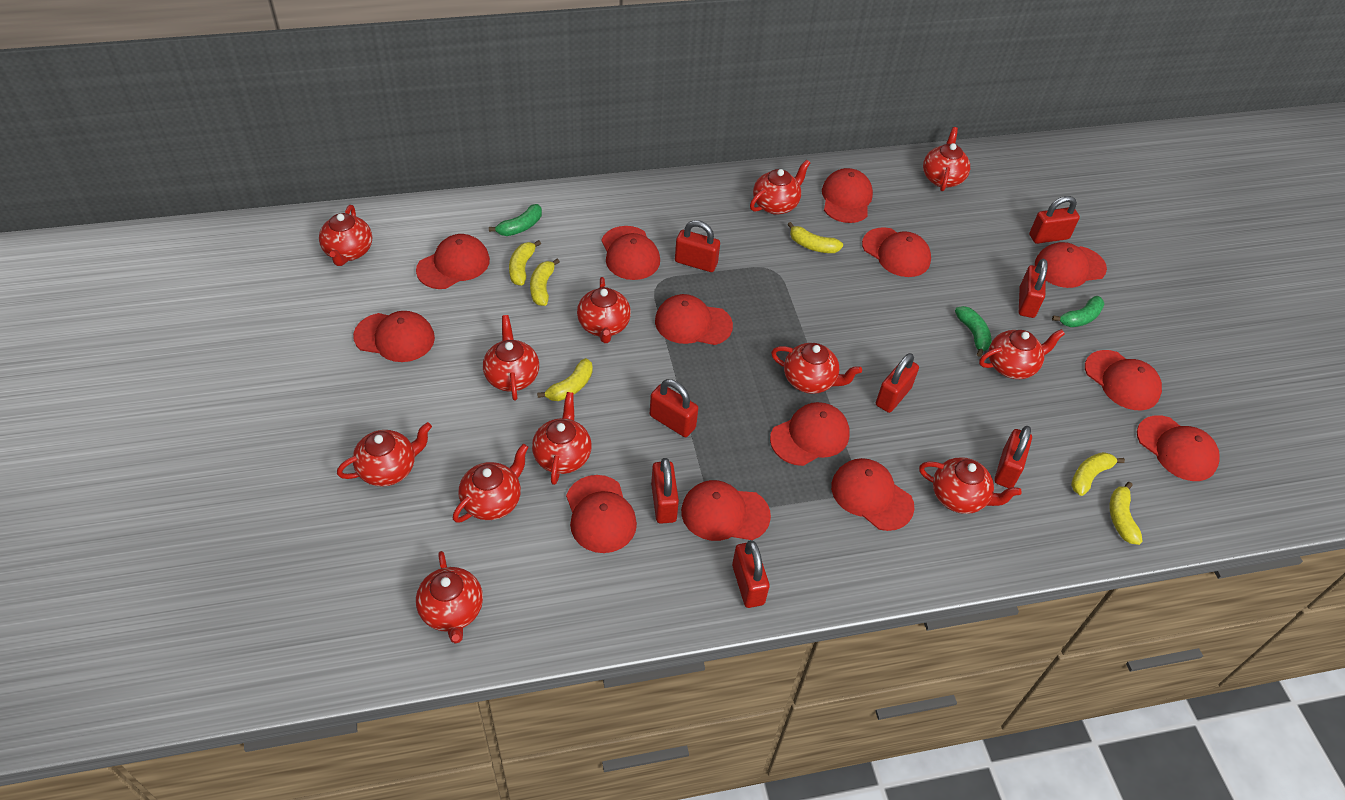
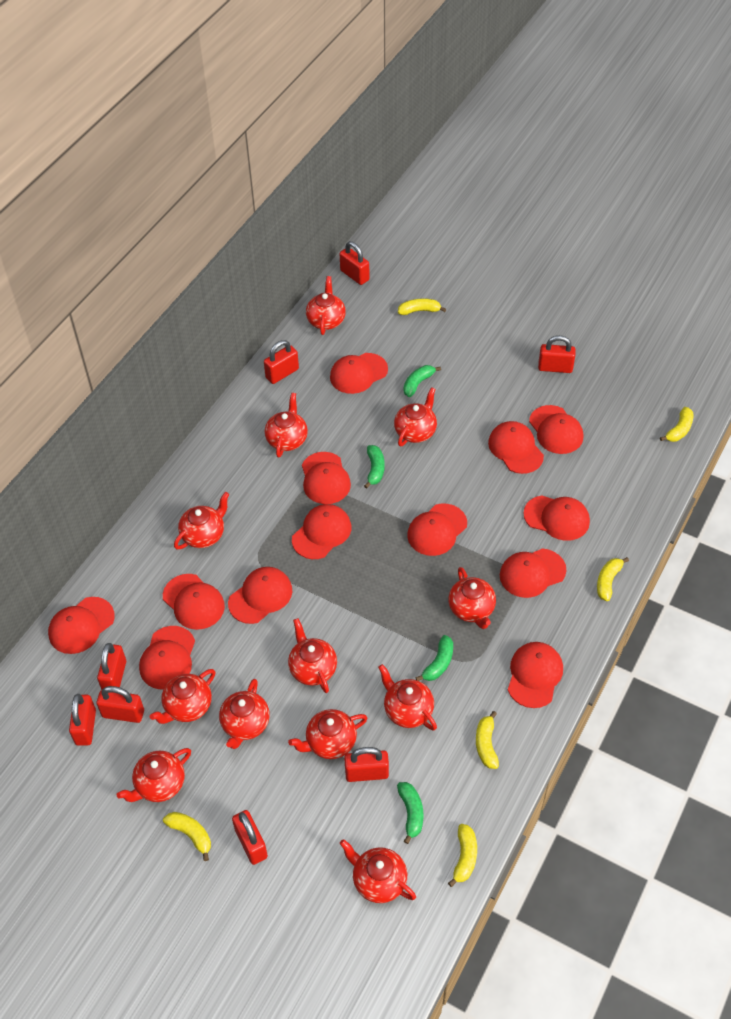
green banana: [489,204,542,236] [955,306,992,357] [1052,296,1105,327] = 3 -> [364,445,385,489] [397,782,423,844] [404,365,441,397] [415,635,453,681] = 4

